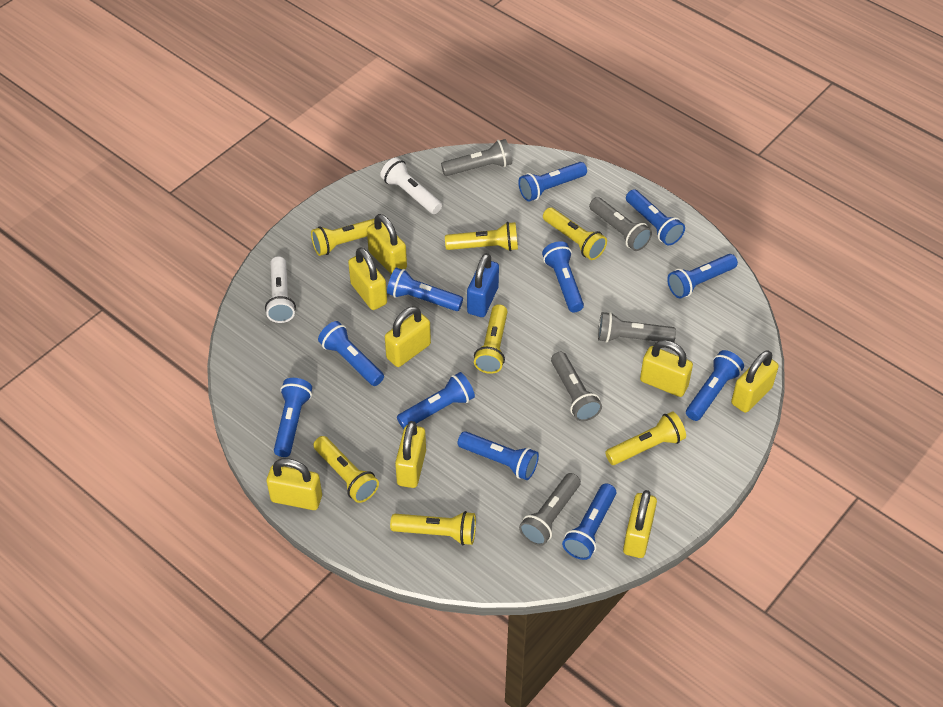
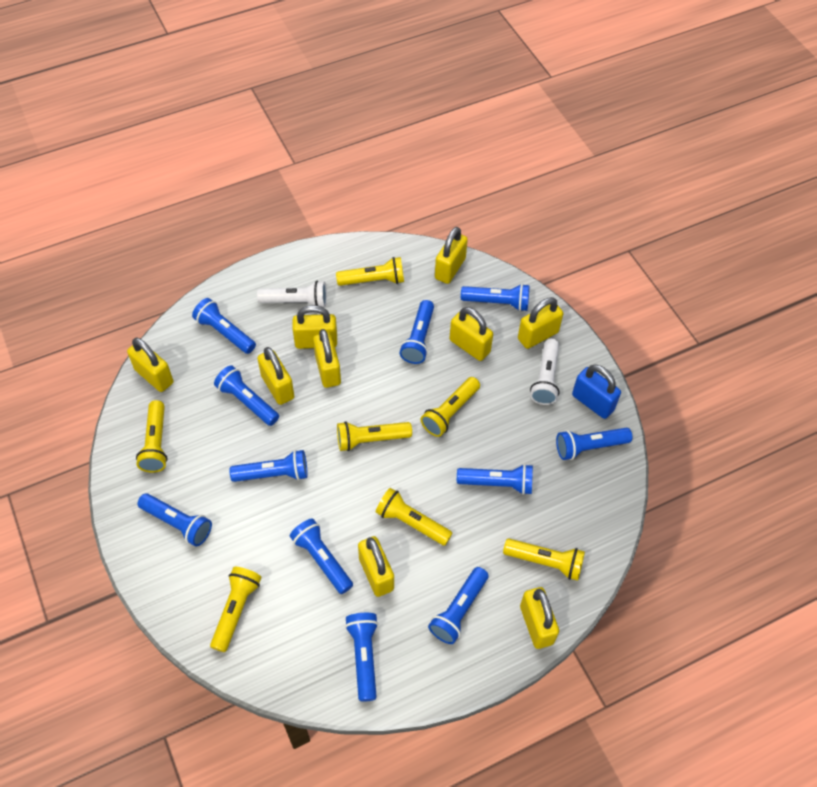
grey flashlight: [441,139,512,176] [519,473,581,546] [551,352,602,421] [589,197,652,251] [598,312,676,343] = 5 -> none = 0
yellow padlock: [267,458,322,510] [348,247,387,310] [367,214,407,275] [385,306,431,367] [395,421,426,488] [623,490,657,558] [640,340,693,397] [731,350,779,413] = 8 -> [127,338,173,392] [257,347,294,405] [292,305,337,349] [313,329,341,388] [358,536,394,597] [435,227,468,284] [449,307,493,361] [518,297,563,349] [520,587,559,649] = 9

